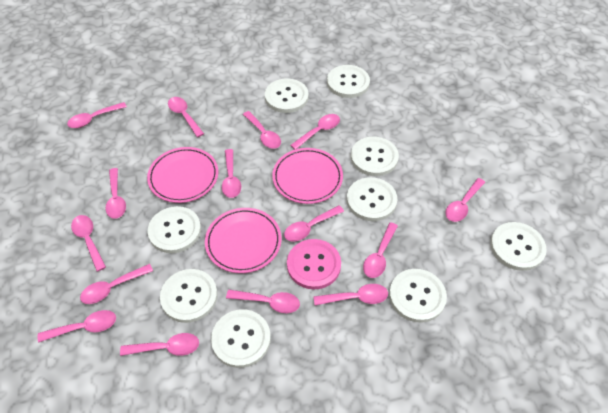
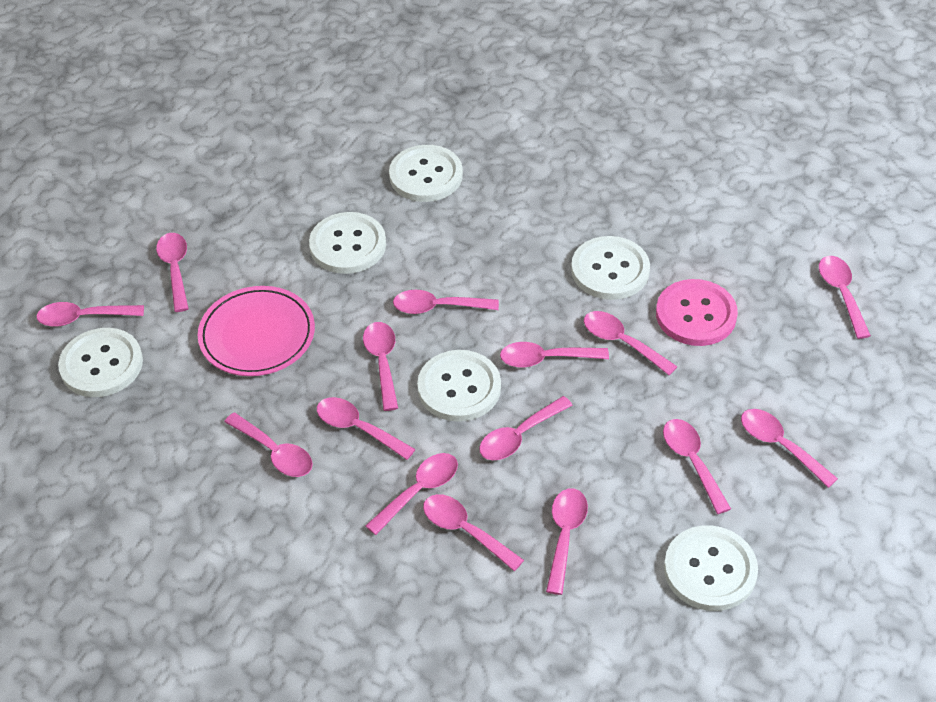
pink plate: [147,147,218,203] [205,208,281,273] [272,148,343,204] = 3 -> [198,286,315,376] = 1
white button: [148,206,201,253] [160,269,217,323] [211,309,271,368] [265,78,308,113] [327,65,370,98] [347,177,397,221] [351,137,399,176] [389,269,447,323] [490,222,547,271] = 9 -> [58,328,143,397] [309,212,386,274] [389,145,463,202] [417,350,501,422] [571,236,650,300] [664,525,758,611] = 6

